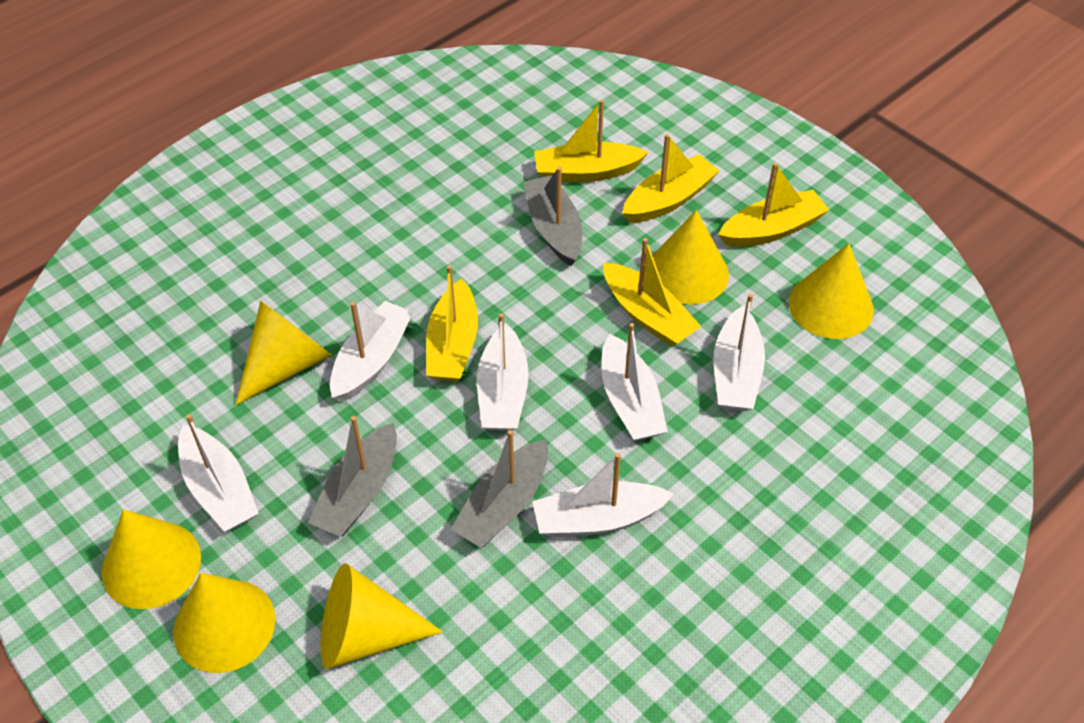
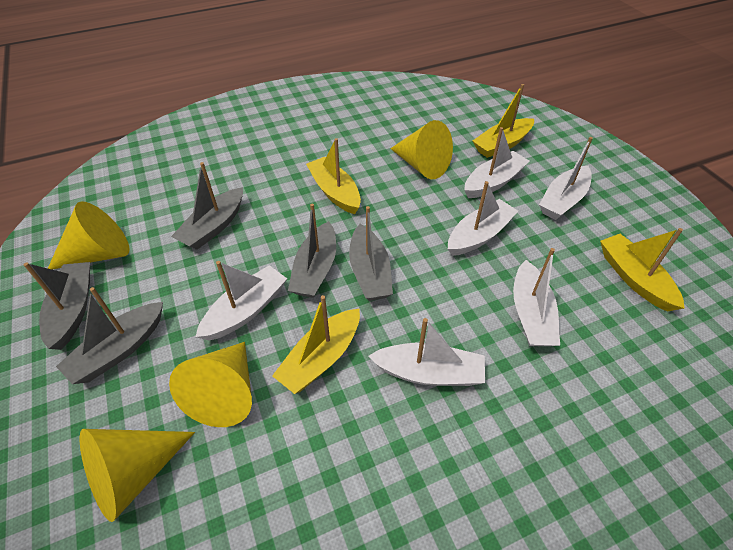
grey boat: [308,416,397,537] [451,430,548,548] [523,167,582,266] = 3 -> [24,262,90,350] [56,287,163,384] [171,162,243,250] [288,203,336,298] [349,206,393,301] = 5
yellow boat: [426,265,478,381] [534,100,649,182] [603,238,702,347] [622,134,720,223] [718,163,829,247] = 5 -> [272,295,360,394] [306,138,361,214] [473,84,534,158] [600,228,684,312] = 4
yellow cone: [101,509,201,609] [173,573,276,673] [236,301,332,405] [321,563,443,669] [653,210,729,305] [789,243,874,339] = 6 -> [48,201,129,269] [80,429,195,522] [169,342,252,427] [390,120,453,179] = 4

